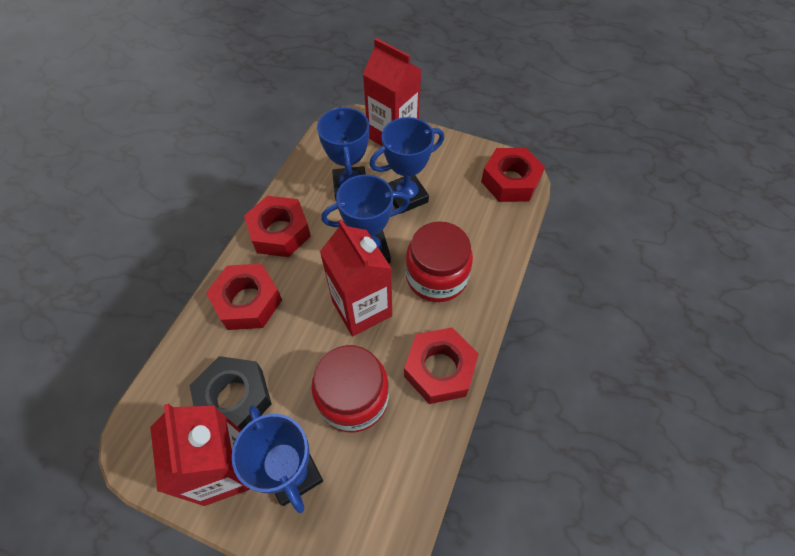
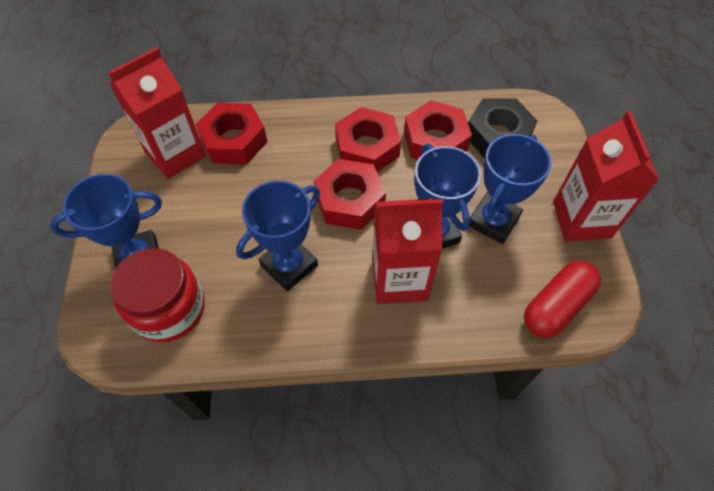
red capsule: none = 0 -> [524,260,601,338] = 1
red jar: [311,345,389,432] [405,221,473,302] = 2 -> [110,248,205,342] = 1

